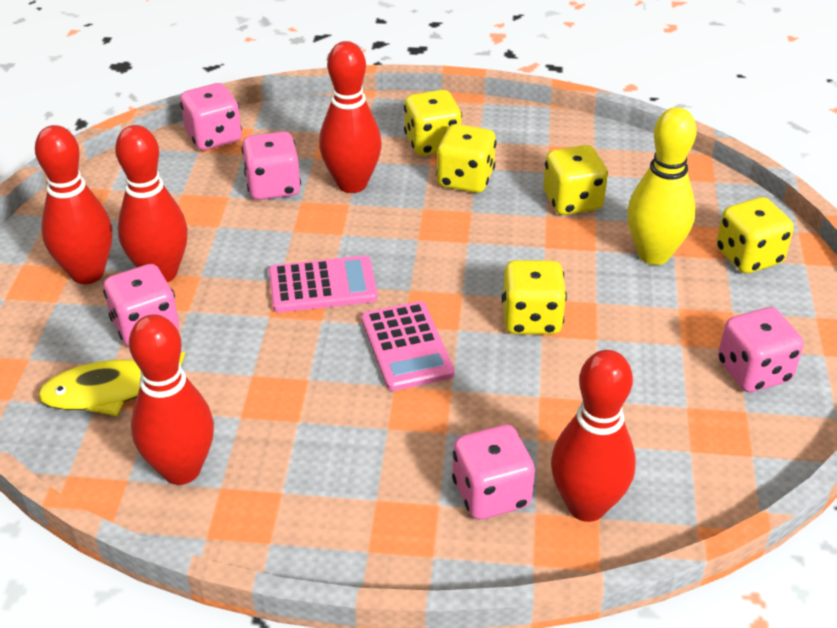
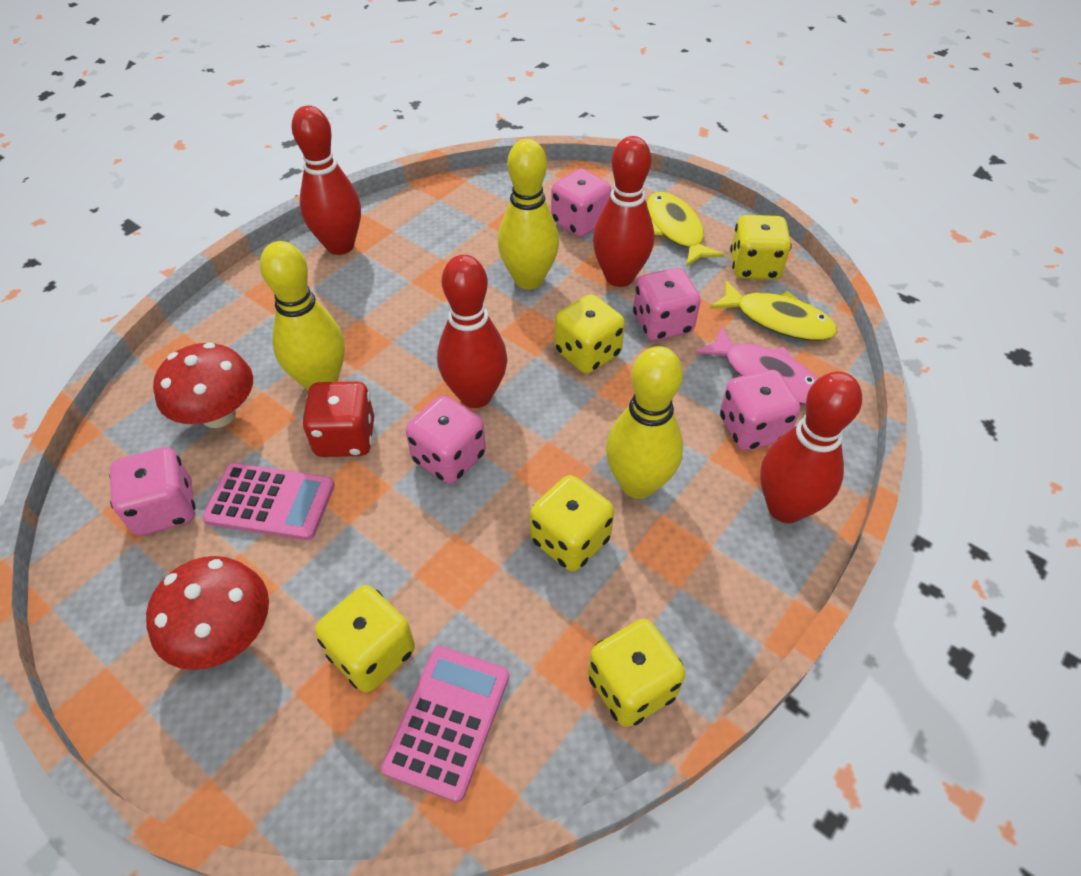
pink fish: none = 0 -> [695,326,818,405] = 1
red bowling pin: [35,125,112,284] [115,125,188,282] [129,314,214,485] [319,41,382,193] [551,350,635,522] = 5 -> [292,105,361,255] [437,255,507,408] [593,136,654,287] [760,371,862,523] = 4
red dice: none = 0 -> [302,381,374,457] = 1
red mushroom: none = 0 -> [146,556,269,670] [153,342,253,428] = 2
yellow bowling pin: [627,107,697,265] = 1 -> [260,241,345,390] [498,139,559,290] [606,346,683,499] = 3
yellow fish: [38,351,185,416] = 1 -> [647,192,724,267] [709,280,837,341] = 2

